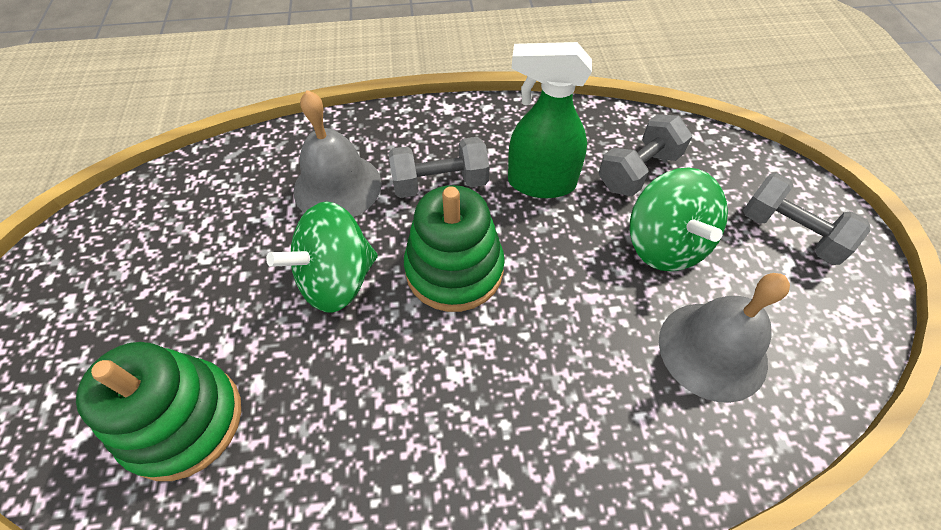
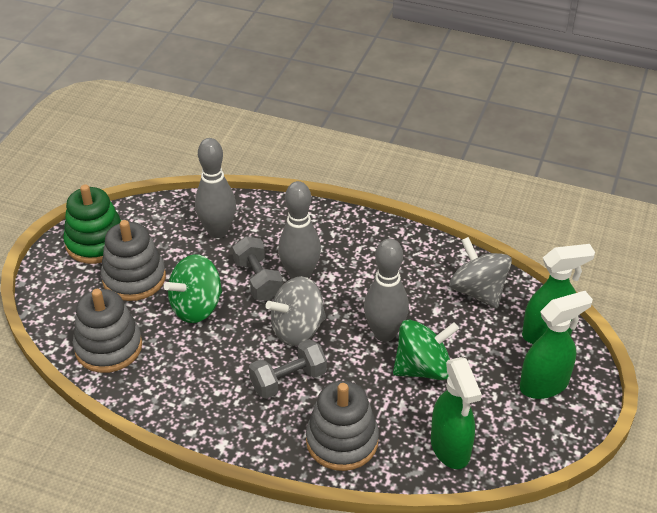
green spray bottle: [508,42,592,198] = 1 -> [431,357,482,469] [520,291,593,399] [522,244,595,344] = 3
green stacking toy: [76,342,241,481] [404,185,505,312] = 2 -> [63,184,121,264] = 1
grey bell: [294,90,382,217] [659,273,790,403] = 2 -> none = 0
grey bowling pin: none = 0 -> [195,138,236,238] [278,181,321,279] [364,239,409,342] = 3
grey dumbbell: [388,137,490,198] [599,114,692,196] [743,173,870,265] = 3 -> [232,237,283,301] [249,339,327,399] = 2
grey spinning top: none = 0 -> [265,276,326,346] [449,237,512,308] = 2
grey stacking toy: none = 0 -> [73,289,142,373] [101,220,166,301] [306,381,379,471] = 3

